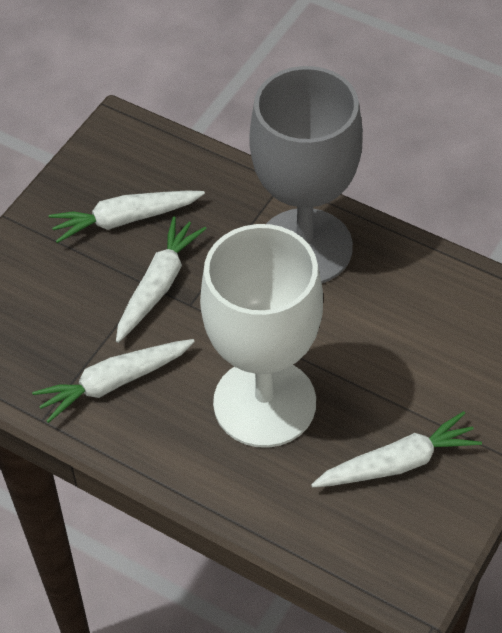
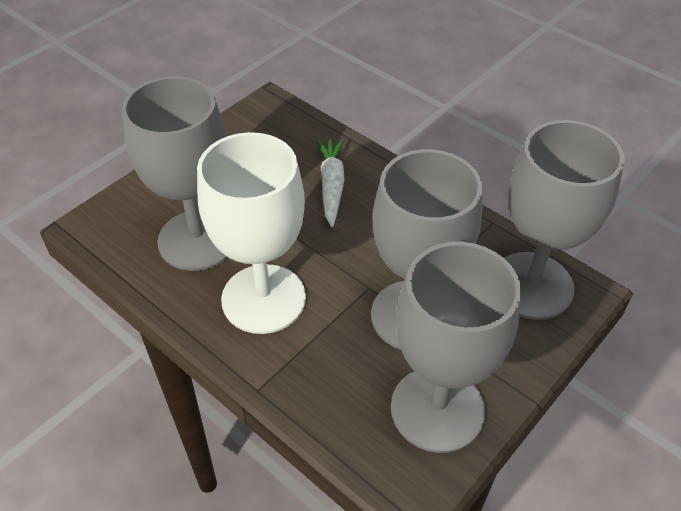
grey goblet: [249,66,363,283] = 1 -> [122,76,228,271] [371,149,483,350] [391,242,521,453] [504,120,625,320] = 4
white carrot: [32,339,195,423] [49,191,205,243] [116,216,207,343] [311,411,482,488] = 4 -> [316,138,345,227] = 1

